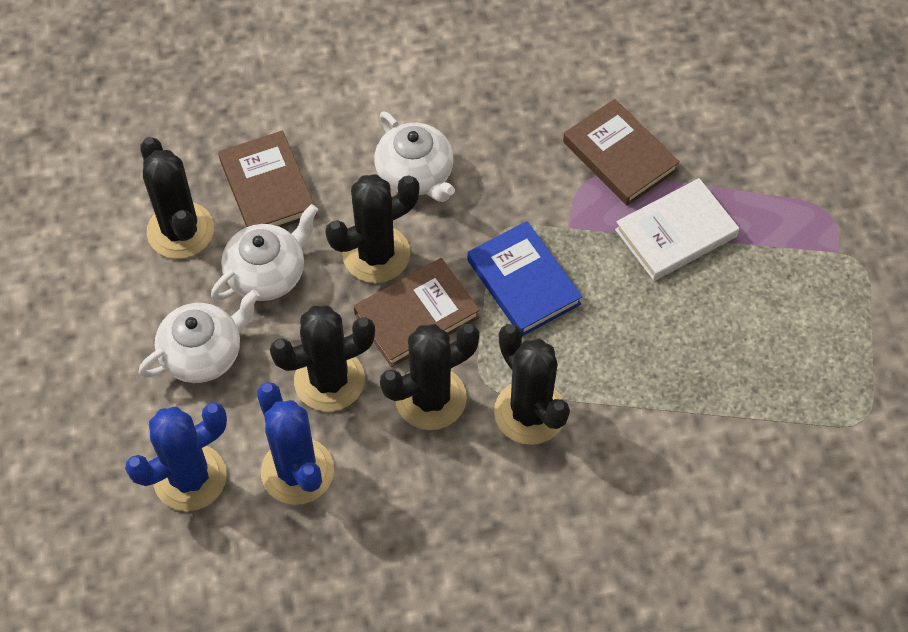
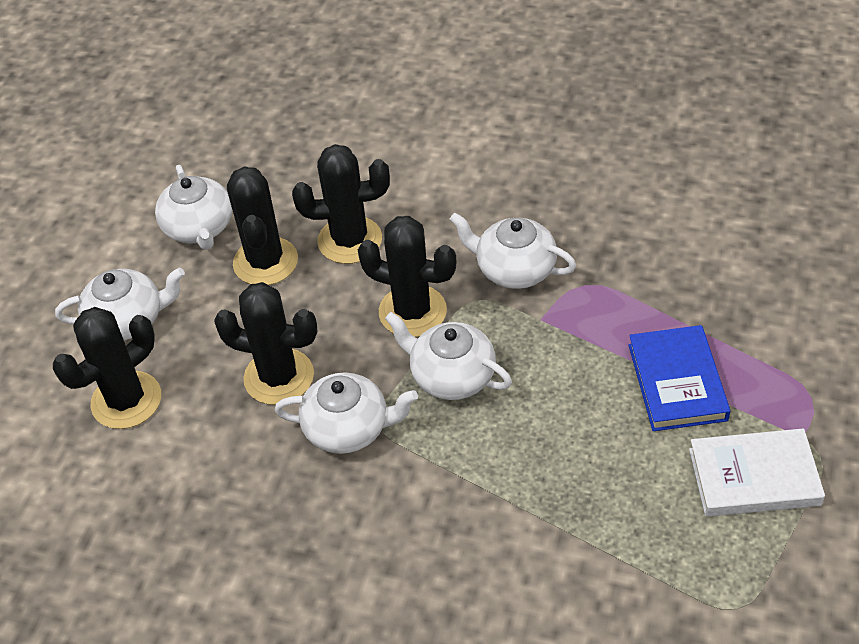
blue cactus: [125,402,227,511] [257,382,334,505] = 2 -> none = 0
brown book: [218,131,317,227] [354,258,480,367] [563,99,680,206] = 3 -> none = 0
white teapot: [138,289,260,383] [211,204,318,301] [374,112,455,202] = 3 -> [55,267,185,340] [155,165,232,250] [275,372,418,454] [385,312,512,400] [450,213,576,289] = 5

